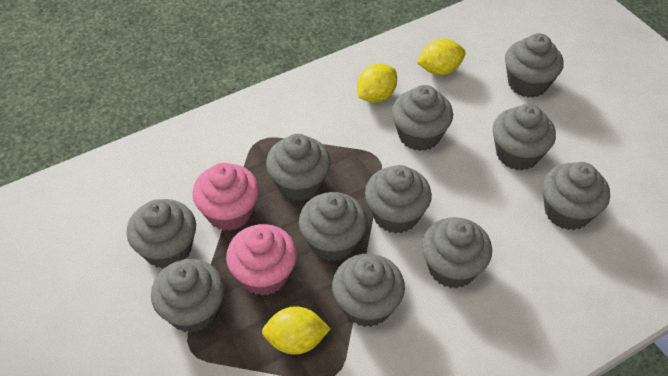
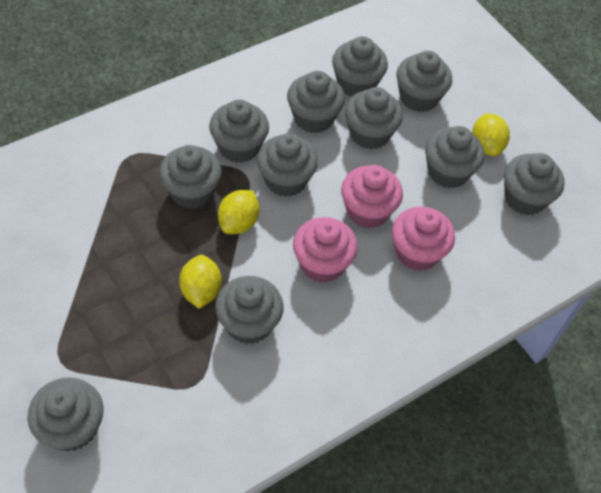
pink cupcake: [192,163,259,231] [226,224,297,296] = 2 -> [293,217,358,283] [341,165,403,229] [392,207,455,271] = 3

